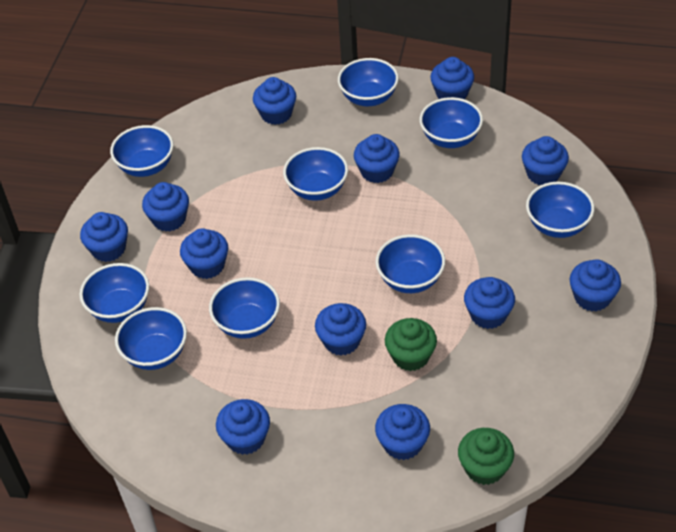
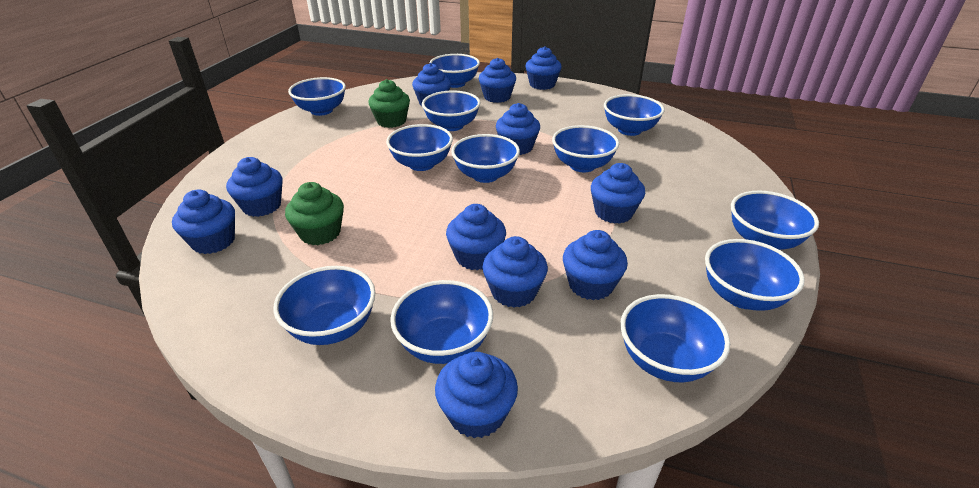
blue bowl: [80,263,149,323] [110,125,174,177] [115,307,187,370] [209,277,280,339] [283,147,348,201] [338,58,399,106] [376,234,445,293] [420,97,483,148] [526,182,595,238] = 9 -> [273,266,376,345] [288,77,346,116] [386,124,453,171] [390,280,493,364] [422,90,481,131] [430,54,480,88] [451,134,520,183] [552,125,619,172] [604,94,665,136] [620,294,730,382] [705,239,805,311] [731,191,819,250] = 12
blue cupcake: [80,212,128,262] [142,182,189,231] [180,228,228,279] [216,399,270,455] [253,77,296,125] [315,303,366,355] [354,134,400,183] [375,404,430,460] [430,57,474,99] [464,277,515,329] [522,136,569,185] [570,259,621,312] = 12 -> [172,189,235,254] [226,157,283,217] [412,63,451,106] [435,352,518,438] [446,204,506,270] [479,58,516,103] [482,236,548,308] [496,103,540,155] [526,46,562,90] [563,230,628,300] [591,163,645,224] = 11

